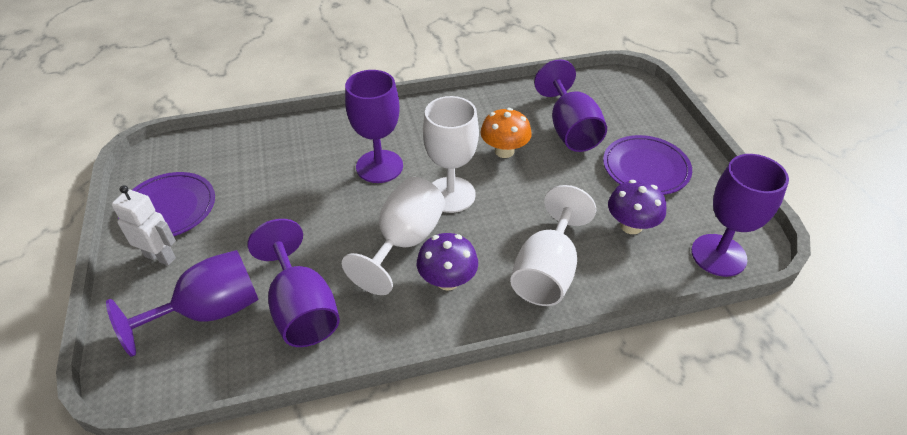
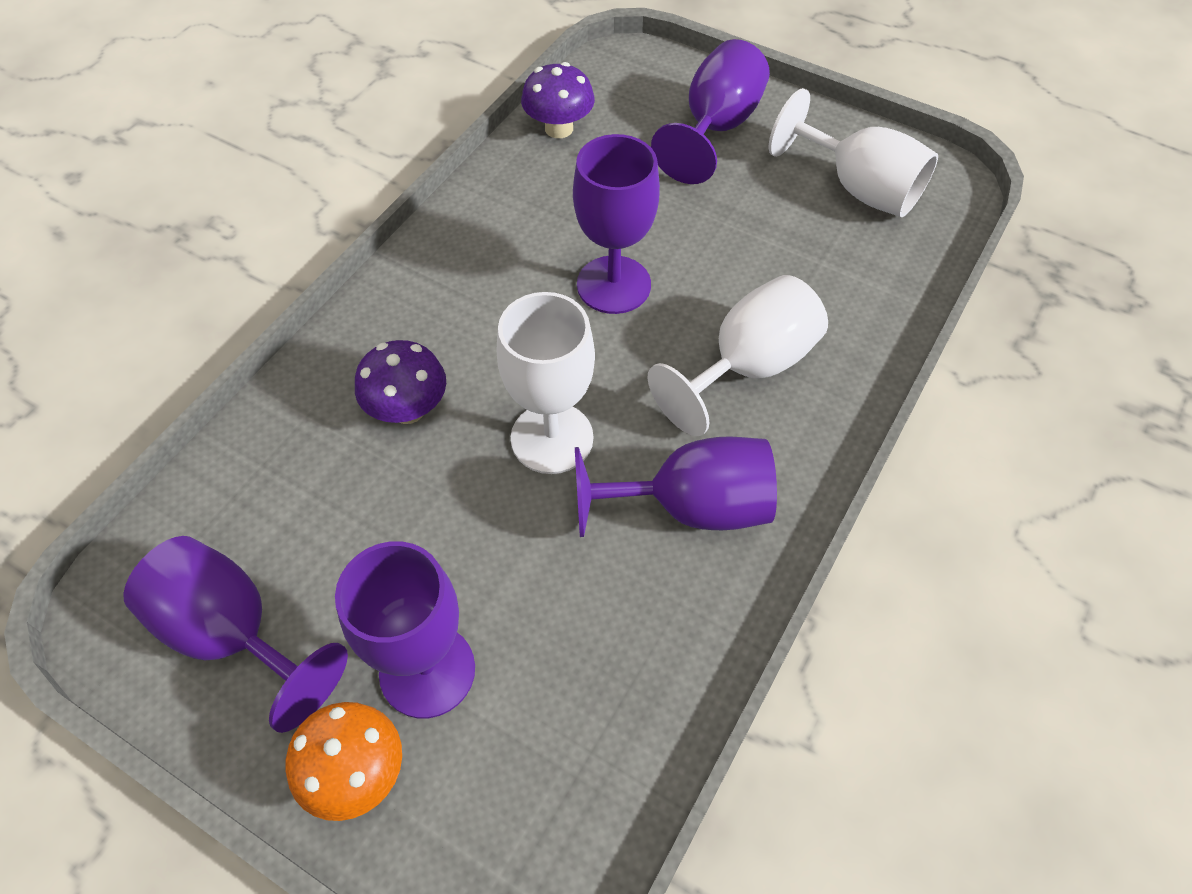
purple plate: [118,172,215,236] [603,135,692,195] = 2 -> none = 0
white robot: [111,185,176,266] = 1 -> none = 0

